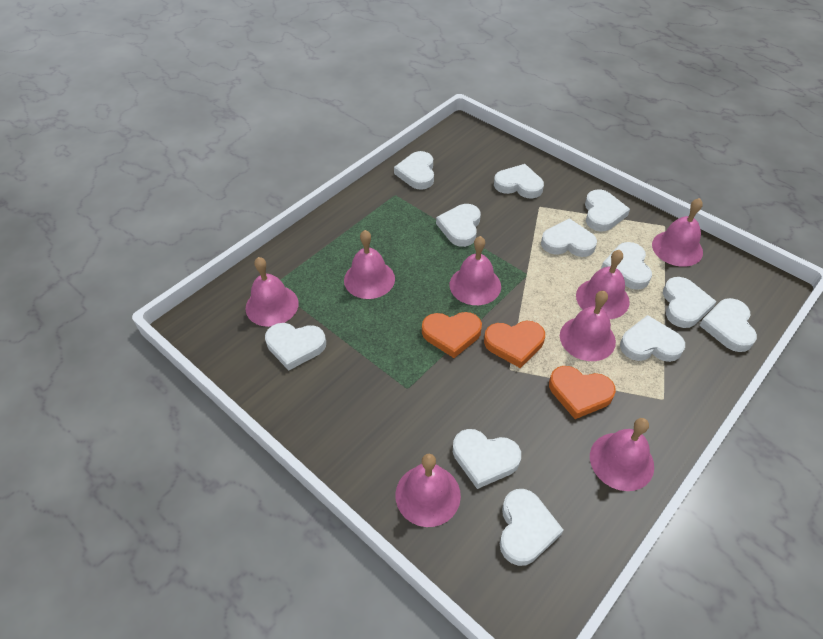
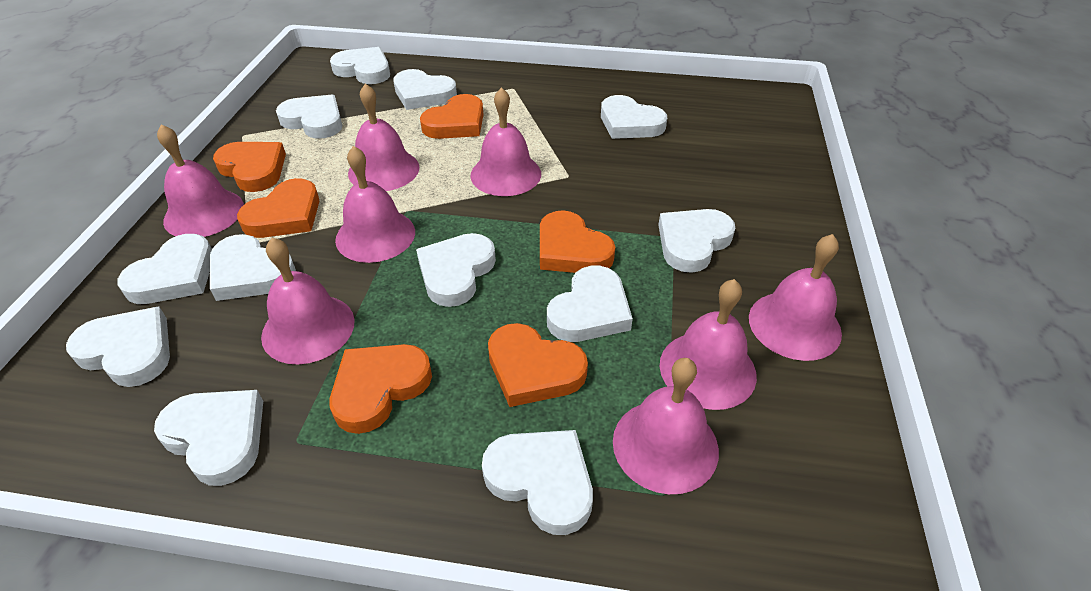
orange heart: [422,312,482,358] [484,321,545,368] [549,366,616,419] = 3 -> [213,142,286,192] [237,178,319,238] [330,344,432,434] [420,94,483,139] [488,323,588,407] [540,210,615,273] = 6

